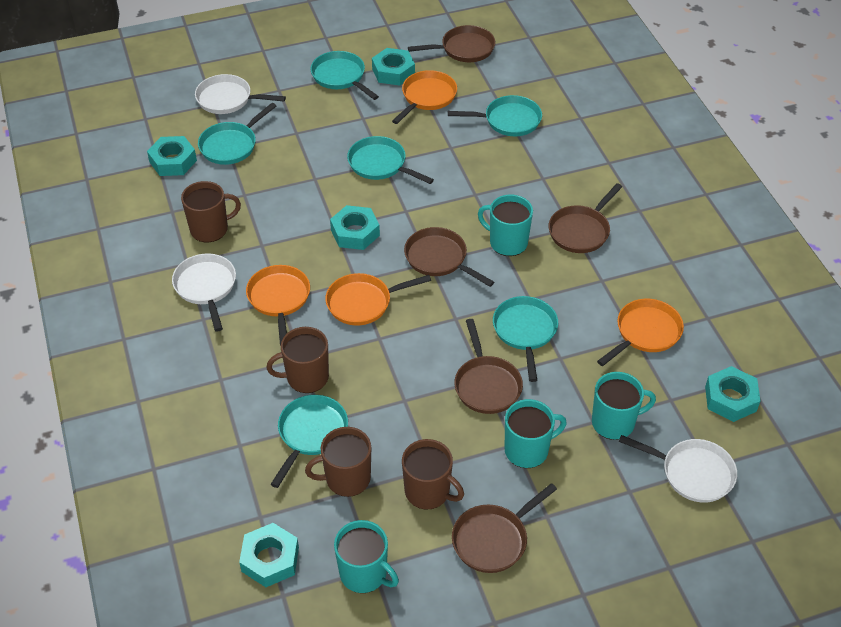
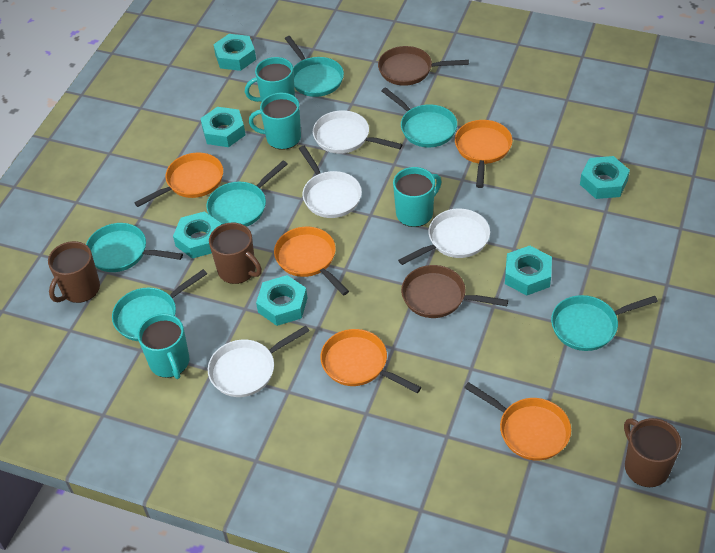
brown mug: [181,181,241,242] [266,327,329,393] [305,427,371,497] [402,439,464,510] = 4 -> [48,241,100,303] [209,222,262,284] [624,418,681,487] = 3
brown pan: [404,227,494,287] [408,25,495,62] [452,483,557,573] [454,319,523,414] [549,183,622,253] = 5 -> [378,46,469,86] [401,265,508,318] = 2
orange pan: [246,265,310,345] [325,273,431,326] [392,70,457,124] [597,299,684,366] = 4 -> [134,152,223,207] [274,227,349,296] [320,329,421,393] [455,120,512,188] [464,382,571,460] = 5
turquoise nut: [147,136,197,176] [239,523,299,587] [330,205,380,250] [372,48,415,86] [705,366,760,422] = 5 -> [173,211,222,259] [200,107,245,147] [213,34,256,71] [256,275,307,326] [505,246,552,296] [580,156,630,199] = 6
white pan: [172,253,236,331] [195,74,286,114] [618,435,737,503] = 3 -> [208,326,310,397] [299,146,362,218] [313,110,403,154] [398,208,490,265] = 4

